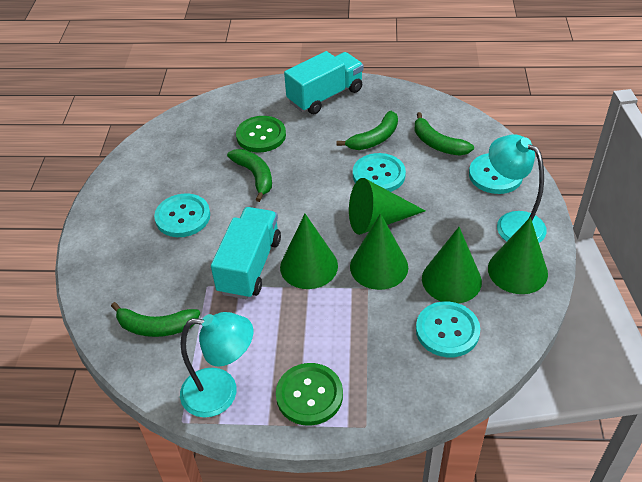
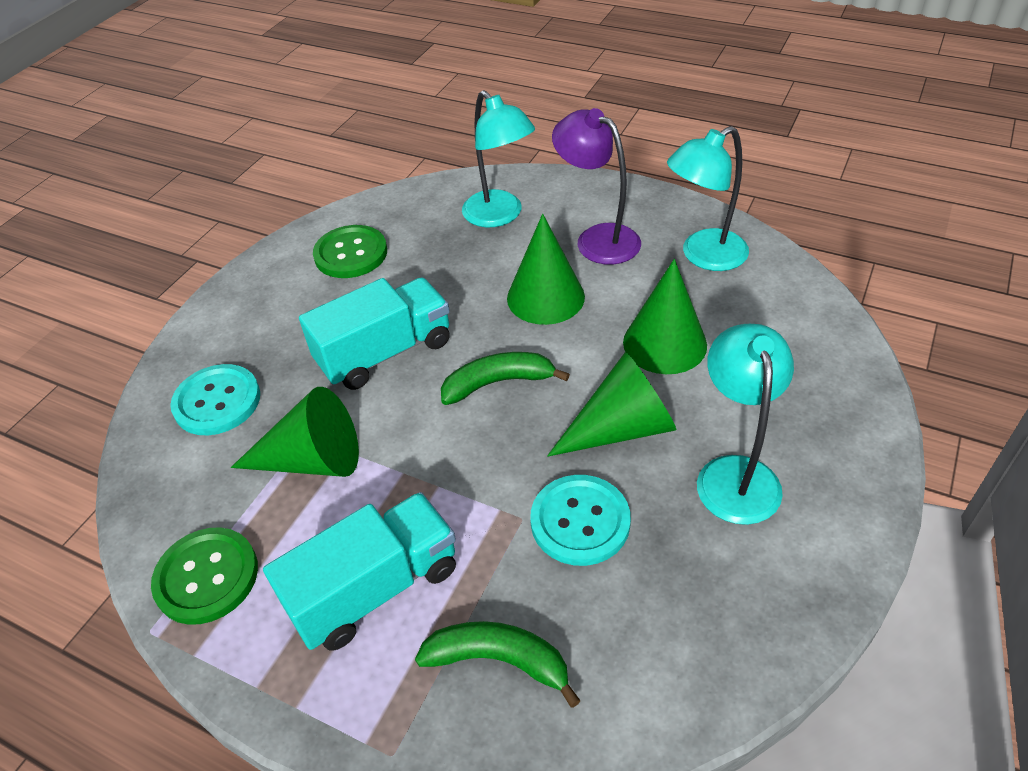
green banana: [111,302,200,337] [227,149,272,202] [337,111,398,150] [415,112,474,156] = 4 -> [415,621,581,708] [441,352,570,405] = 2
green cone: [280,214,338,289] [349,178,426,235] [350,213,408,290] [422,227,482,303] [488,217,548,294] = 5 -> [231,387,359,477] [507,214,585,325] [547,352,676,457] [623,259,707,374] = 4
purple lamp: none = 0 -> [552,108,641,265] = 1
turquoise button: [154,193,210,237] [353,153,406,192] [416,301,480,357] [469,153,523,194] = 4 -> [170,364,260,435] [530,475,631,566] = 2
turquoise lamp: [180,312,253,418] [489,135,547,243] = 2 -> [462,90,535,227] [667,126,749,271] [697,324,794,525] = 3

